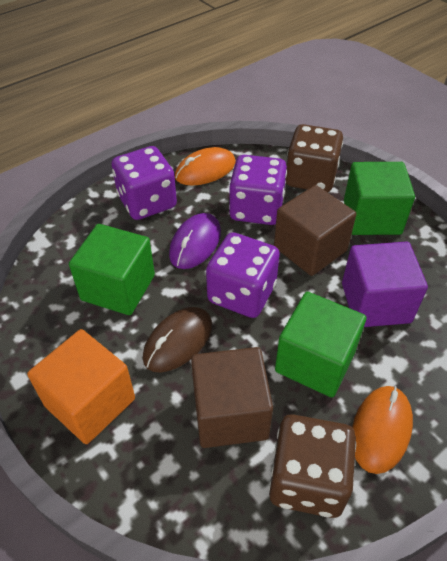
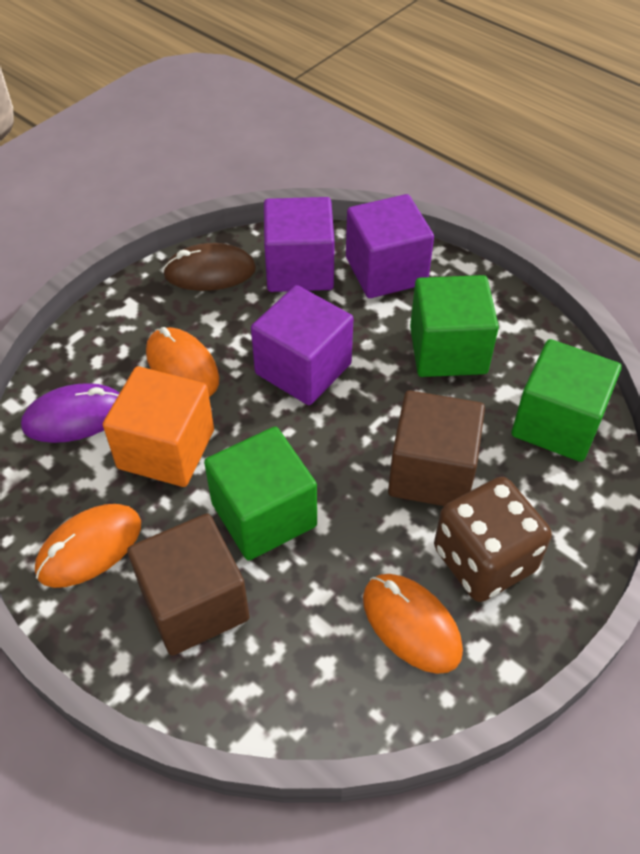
brown dice: [269,414,356,518] [286,124,343,192] = 2 -> [434,477,552,602] = 1
orange mouse: [175,147,236,186] [352,386,413,474] = 2 -> [35,504,141,588] [146,327,219,397] [363,574,463,674] = 3
purple cube: [342,241,428,327] = 1 -> [251,285,353,405] [264,197,335,292] [346,194,434,298] = 3
purple dice: [112,146,177,220] [206,232,280,318] [229,155,287,225] = 3 -> none = 0

